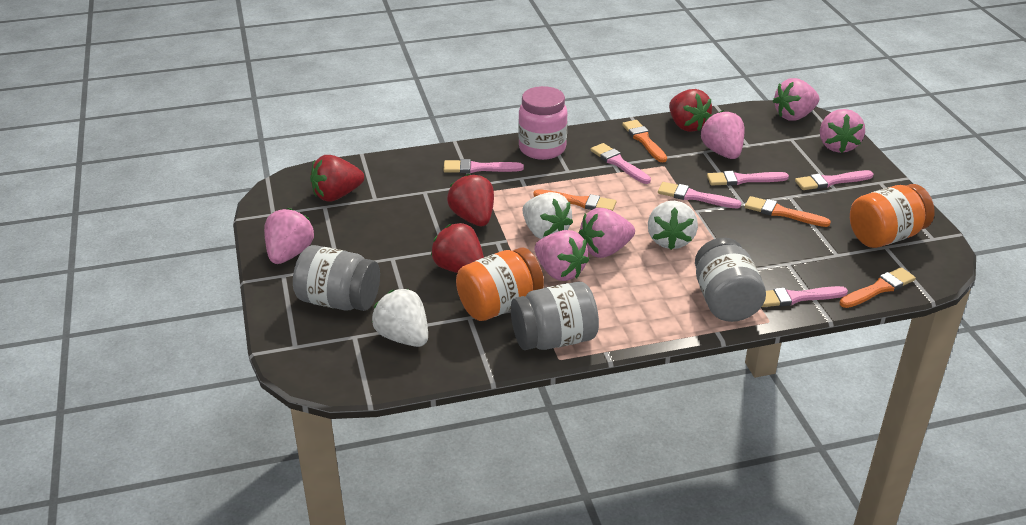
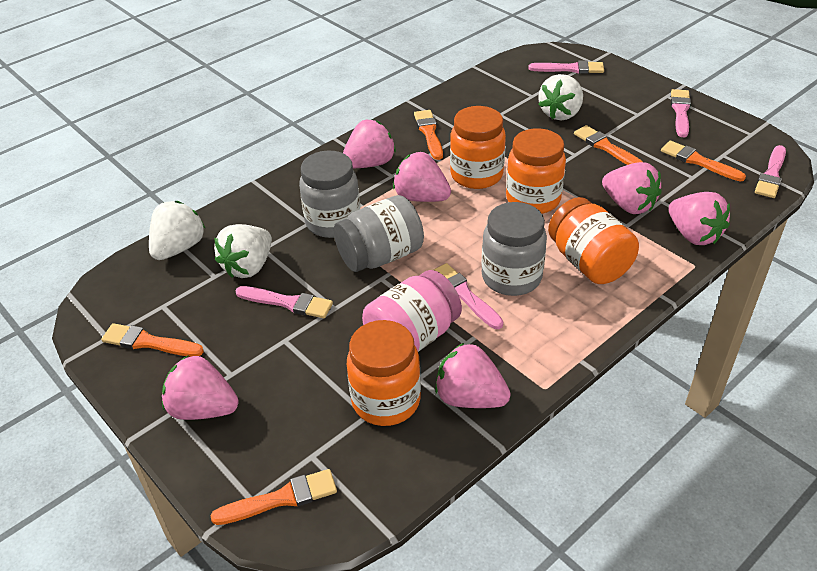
orange brush: [533,189,616,211] [622,120,667,162] [745,196,831,227] [840,267,916,308] = 4 -> [101,323,204,357] [210,469,337,525] [414,110,443,160] [574,125,643,165] [661,141,746,181] = 5
orange jar: [456,248,544,321] [850,184,935,248] = 2 -> [347,320,421,426] [450,106,506,189] [506,129,566,214] [548,197,639,284] = 4
pink brush: [443,159,524,173] [591,143,651,184] [658,182,741,209] [707,171,789,186] [762,286,848,307] [795,170,874,190] = 6 -> [235,286,333,318] [434,263,503,329] [528,60,604,74] [671,89,691,138] [755,145,786,198] = 5
red strawberry: [310,155,364,201] [431,223,484,273] [447,174,494,226] [669,89,712,132] = 4 -> none = 0

